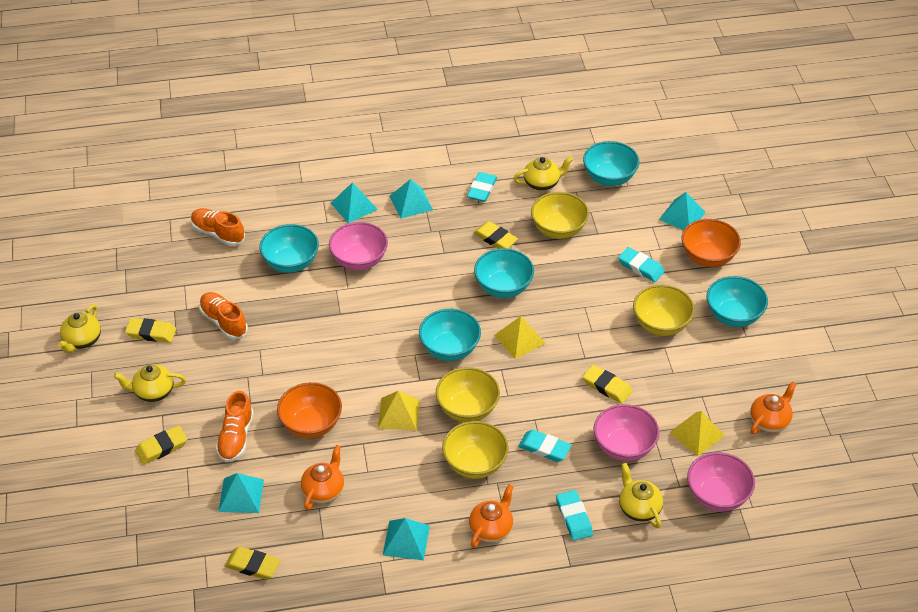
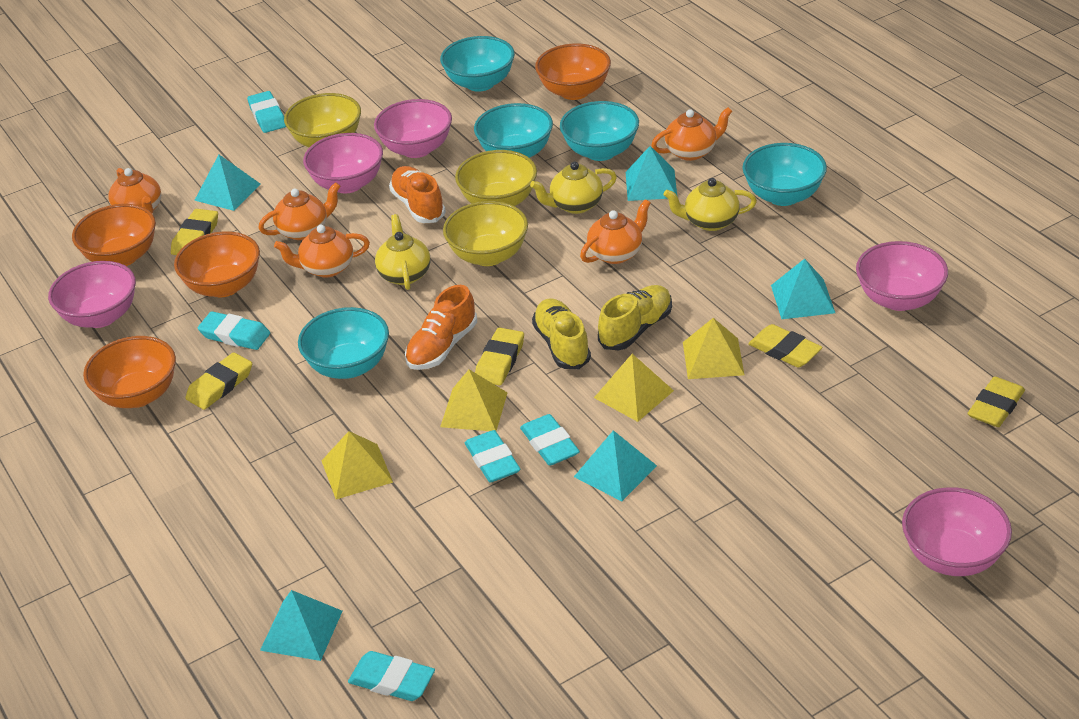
orange bowl: [277,382,342,438] [681,219,741,267] = 2 -> [72,204,156,266] [83,336,176,408] [174,231,260,297] [535,43,611,100] = 4
orange shoe: [191,208,245,246] [199,292,248,339] [216,391,254,462] = 3 -> [389,166,446,223] [405,285,477,370] = 2
orange teapot: [301,445,344,510] [469,484,514,548] [750,381,797,434] = 3 -> [108,168,161,214] [259,182,340,240] [274,225,370,277] [580,199,651,264] [651,107,732,161] = 5
pink bowl: [329,222,388,270] [594,404,659,461] [687,452,755,512] = 3 -> [48,261,136,328] [303,133,383,193] [374,99,452,158] [856,241,948,311] [902,487,1012,576] = 5
turquoise eraser: [467,172,497,202] [518,430,571,462] [556,490,593,541] [618,247,665,282] = 4 -> [198,311,270,350] [247,91,286,133] [348,651,435,701] [465,430,521,482] [520,414,580,466] = 5
yellow bowl: [436,367,500,422] [442,421,508,479] [531,192,589,239] [633,285,695,336] = 4 -> [284,93,361,148] [443,201,528,266] [455,150,537,206] = 3
yellow pyramid: [378,391,420,431] [494,316,546,359] [669,411,725,456] = 3 -> [321,431,393,499] [440,370,508,431] [594,354,674,422] [683,318,744,379] = 4
yellow shoe: none = 0 -> [532,298,591,369] [598,285,672,350] = 2
yellow teapot: [58,304,101,353] [114,364,186,402] [513,156,573,191] [619,463,663,528] = 4 -> [375,214,430,290] [530,162,617,214] [663,178,757,231] = 3

